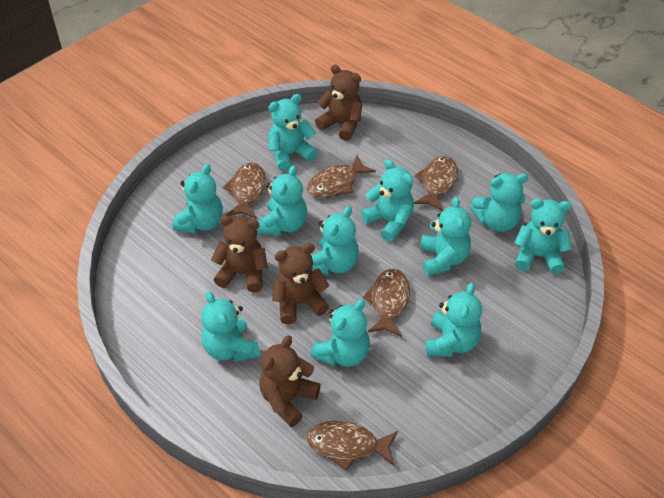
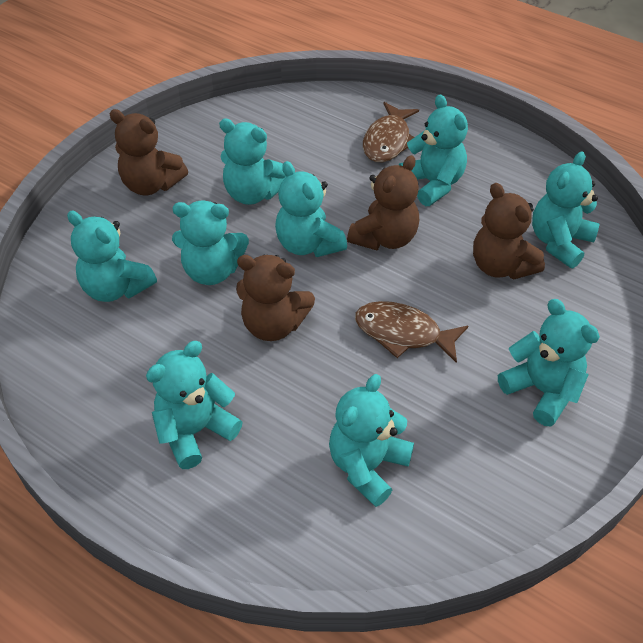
brown fish: [223,163,266,219] [306,421,398,471] [307,155,376,198] [363,269,410,337] [414,156,458,211] = 5 -> [355,301,468,363] [363,102,419,162] = 2
turquoise teddy bear: [172,164,223,233] [201,291,260,362] [257,165,307,236] [268,94,318,171] [311,299,370,367] [312,206,359,275] [361,159,414,242] [420,196,471,276] [426,283,482,357] [470,173,528,232] [514,198,572,274] = 11 -> [67,211,157,302] [146,341,243,469] [172,200,249,285] [219,118,286,205] [275,161,347,257] [329,374,414,507] [399,94,468,206] [498,299,600,427] [532,151,600,268] = 9

